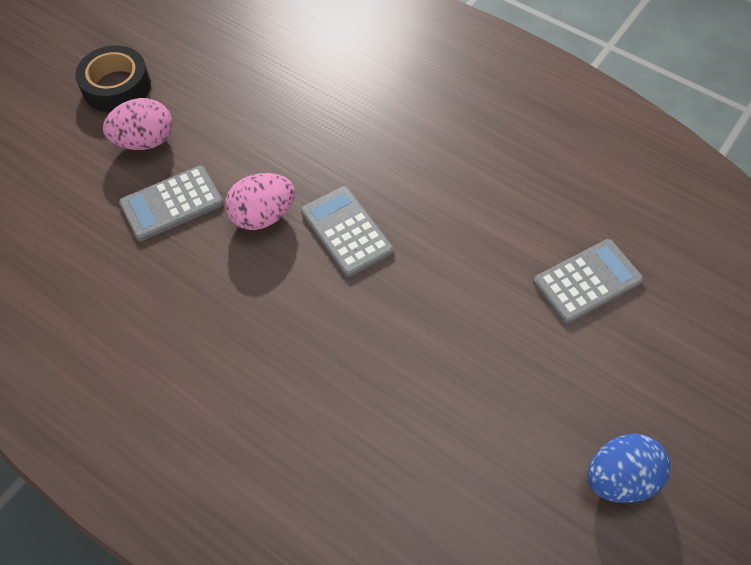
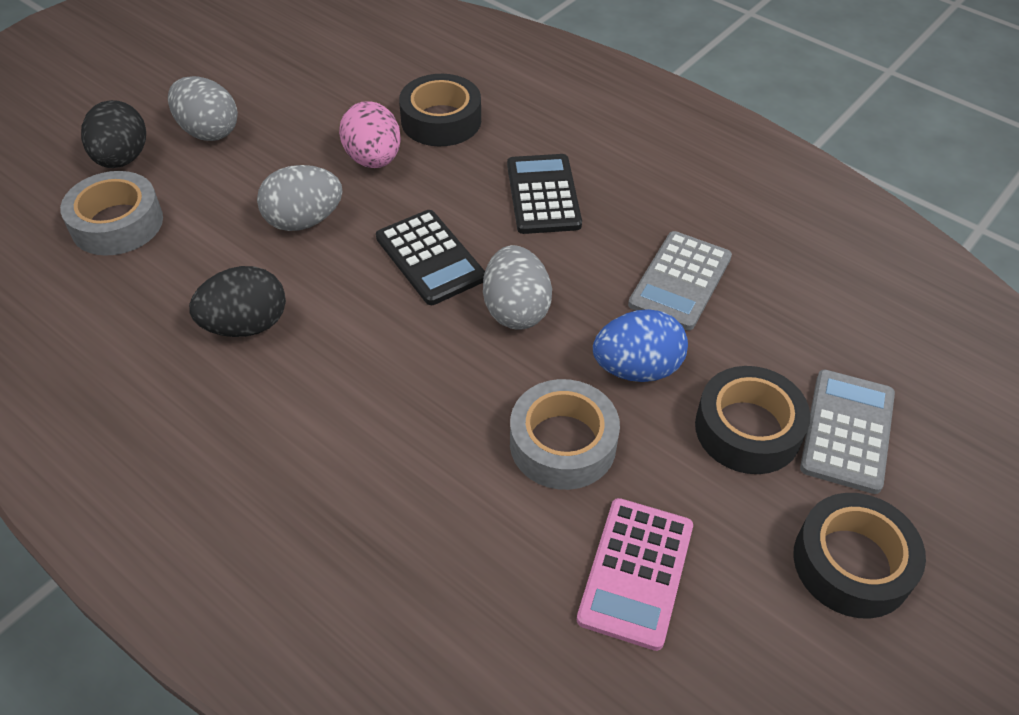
black calculator: none = 0 -> [376,210,485,305] [507,154,582,234] = 2
black egg: none = 0 -> [81,100,146,168] [189,266,286,337] = 2
black tape: [75,45,151,112] = 1 -> [399,74,481,146] [695,366,811,474] [793,493,926,618] = 3
grey calculator: [119,166,223,241] [301,186,393,277] [533,239,643,323] = 3 -> [628,231,732,331] [800,370,895,494] = 2
grey egg: none = 0 -> [168,76,238,141] [257,165,343,231] [483,245,552,330] = 3
grey tape: none = 0 -> [60,171,163,256] [510,379,620,490] = 2
pink calculator: none = 0 -> [577,498,693,651] = 1
pink egg: [103,98,173,150] [225,173,295,230] = 2 -> [339,101,401,168] = 1

